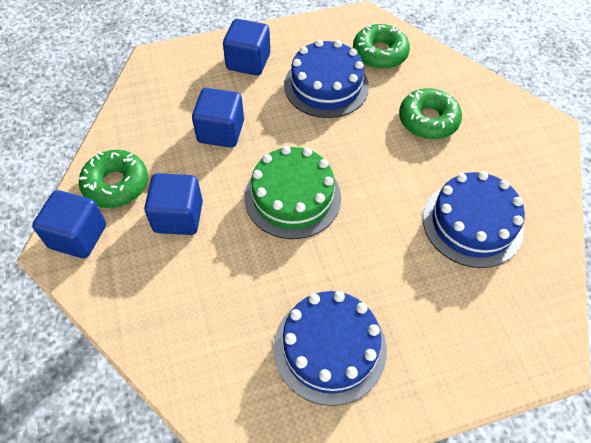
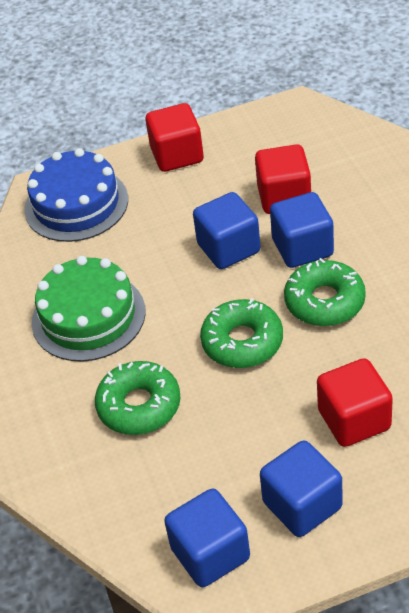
blue cake: [274,291,387,406] [284,39,369,118] [423,171,525,268] = 3 -> [24,148,128,242] = 1
red cube: none = 0 -> [145,103,204,172] [255,144,311,214] [317,358,393,447] = 3

